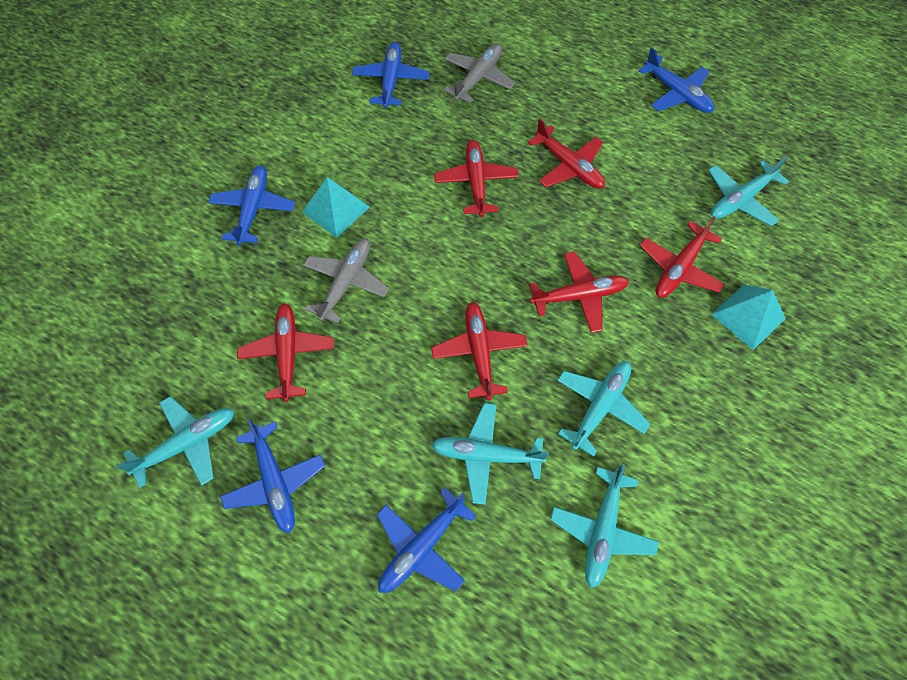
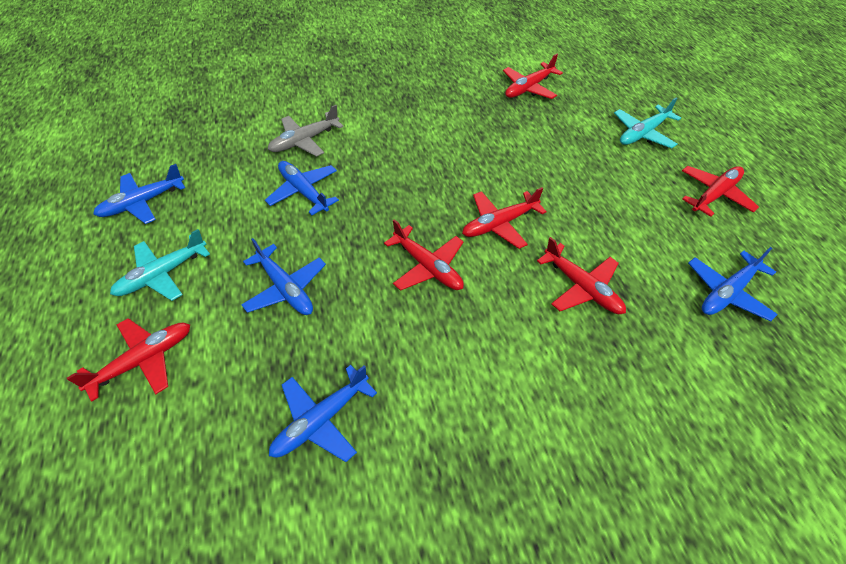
grey plane: [303,238,389,323] [444,43,515,103] = 2 -> [268,105,343,157] = 1
turquoise plane: [116,396,234,488] [431,403,549,505] [550,464,659,588] [557,361,650,457] [708,157,789,226] = 5 -> [110,229,210,301] [614,97,681,148] = 2
turquoise pyramid: [302,177,370,238] [711,285,786,350] = 2 -> none = 0

